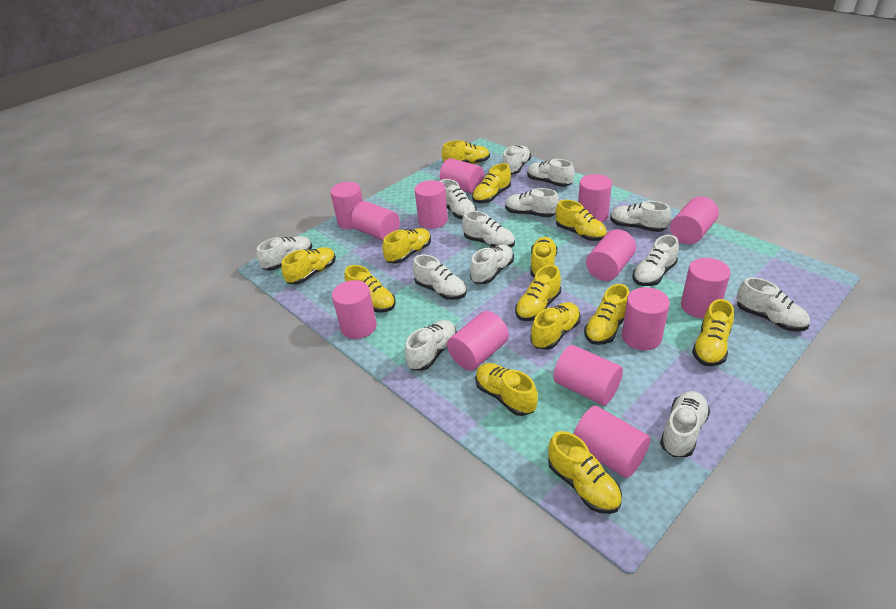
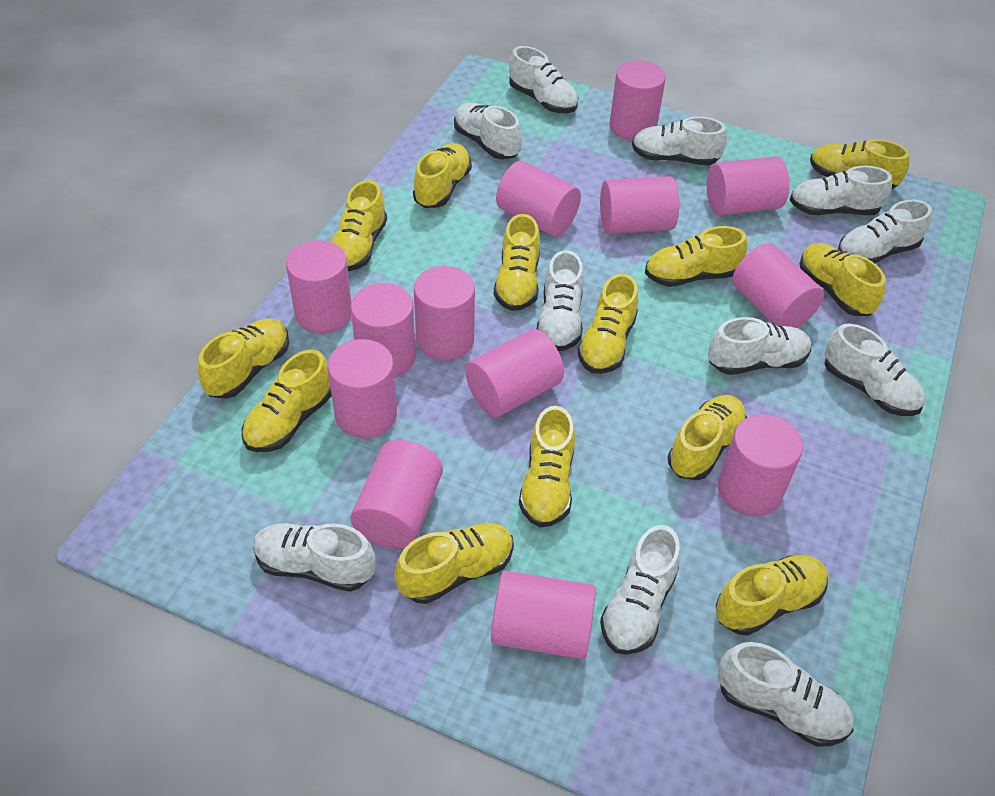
white shoe: [256,236,312,271] [405,320,457,371] [413,254,467,300] [440,179,477,219] [462,211,515,248] [470,244,514,284] [502,146,531,174] [505,188,559,217] [527,159,575,187] [610,201,671,232] [633,235,679,286] [660,391,710,457] [736,277,810,332] = 13 -> [253,523,375,592] [454,103,522,160] [509,46,578,113] [537,250,584,351] [600,525,680,655] [632,116,727,166] [708,317,811,375] [718,642,853,747] [790,166,892,215] [825,323,925,416] [838,200,932,264] = 11

